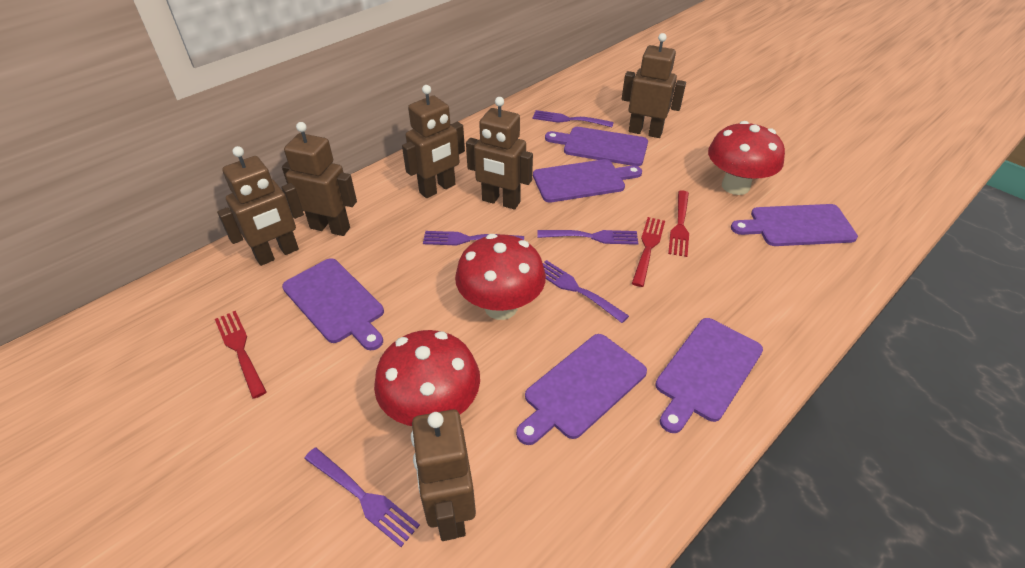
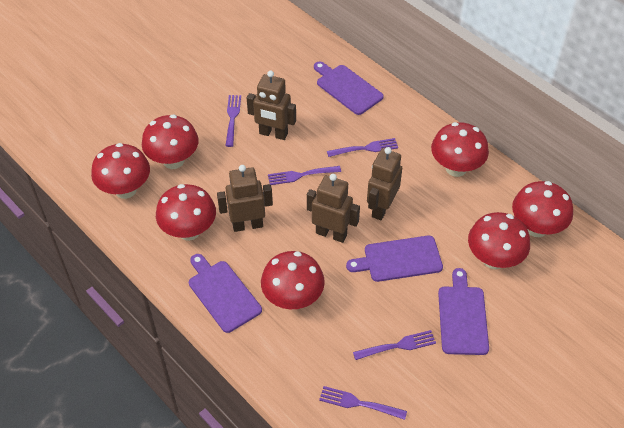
brown robot: [217,146,304,266] [282,122,357,236] [402,85,465,198] [411,409,476,541] [466,97,533,209] [622,33,686,138] = 6 -> [217,165,273,232] [247,71,296,140] [307,174,360,243] [367,147,402,220] = 4
purple cutting board: [282,258,384,350] [516,334,647,445] [533,159,642,203] [545,127,648,166] [655,318,763,433] [731,204,858,246] = 6 -> [189,254,262,333] [314,62,384,115] [346,236,443,282] [438,268,489,355] = 4
red fork: [215,311,267,399] [632,217,665,287] [668,190,689,257] = 3 -> none = 0
red mushroom: [374,330,480,426] [455,234,546,320] [708,121,785,195] = 3 -> [91,143,150,199] [142,115,199,169] [156,184,216,241] [261,251,325,309] [431,122,489,177] [468,212,530,270] [512,181,573,237] = 7

